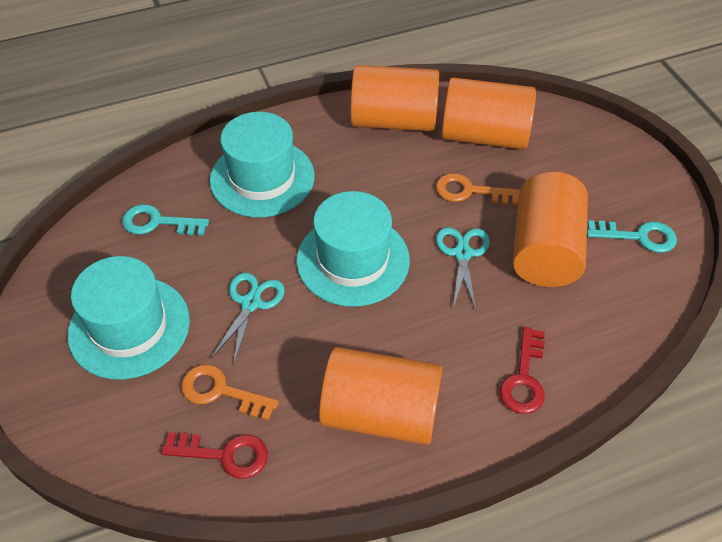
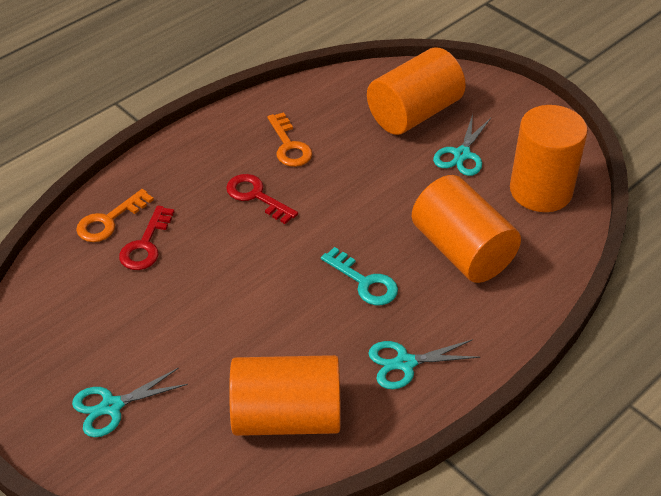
turquoise hat: [68,256,190,380] [210,112,315,218] [296,191,410,307] = 3 -> none = 0
turquoise key: [122,204,209,236] [587,220,677,253] = 2 -> [321,247,398,305] = 1
turquoise scissors: [211,272,285,366] [436,227,490,310] = 2 -> [72,368,188,437] [368,339,480,389] [433,114,491,176] = 3

